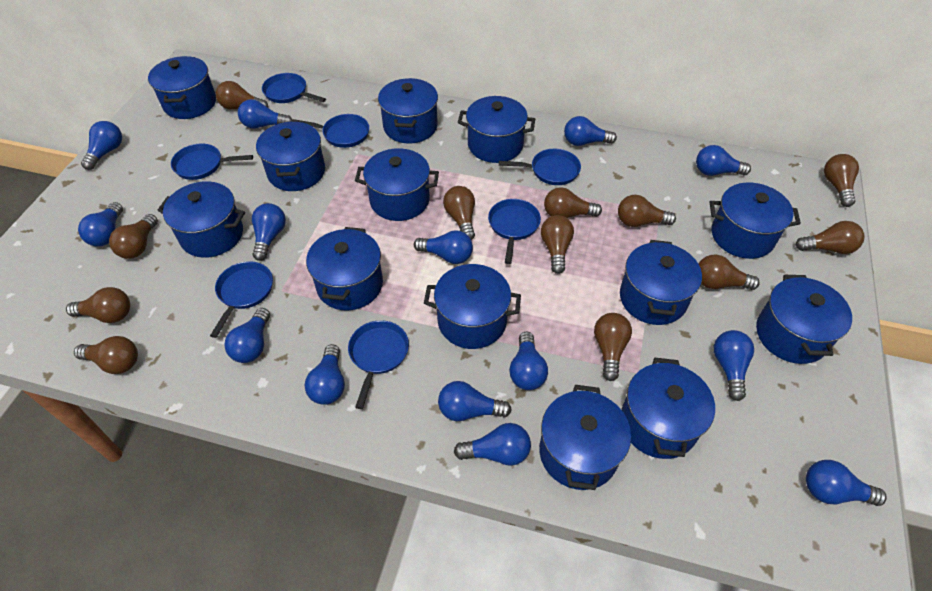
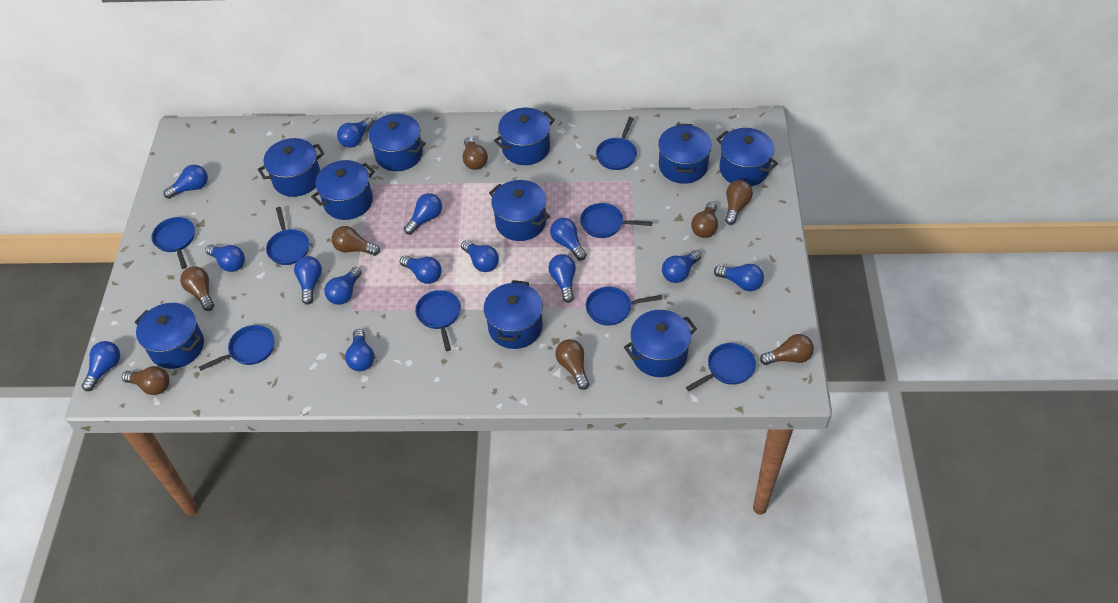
blue pan: [171,143,253,180] [210,261,273,338] [262,73,326,103] [292,114,369,148] [348,320,409,409] [488,199,541,264] [499,149,581,185] = 7 -> [151,217,195,269] [199,325,275,371] [266,207,309,265] [415,290,461,351] [580,203,653,238] [586,287,662,326] [596,117,637,170] [686,343,756,391] = 8
blue pot: [148,56,216,119] [157,181,245,258] [256,121,325,191] [306,227,383,310] [355,148,439,221] [378,78,438,143] [424,264,521,349] [458,96,535,163] [539,385,631,490] [620,240,702,325] [621,358,715,459] [710,182,801,259] [756,275,852,364] = 13 -> [135,303,204,369] [258,138,324,197] [311,160,375,220] [365,114,426,171] [484,280,543,349] [489,180,550,241] [494,108,555,165] [624,310,697,377] [658,124,712,184] [716,128,778,186] = 10
brown light bulb: [66,287,130,323] [74,336,138,374] [109,214,158,259] [216,81,268,110] [443,186,475,240] [541,215,574,274] [544,187,602,218] [594,313,632,381] [618,195,676,227] [699,255,760,290] [796,221,864,254] [824,154,859,207] = 12 -> [122,366,169,395] [180,266,214,311] [332,226,380,256] [463,137,488,170] [555,339,589,390] [691,202,718,238] [725,180,753,225] [760,334,814,365] = 8

